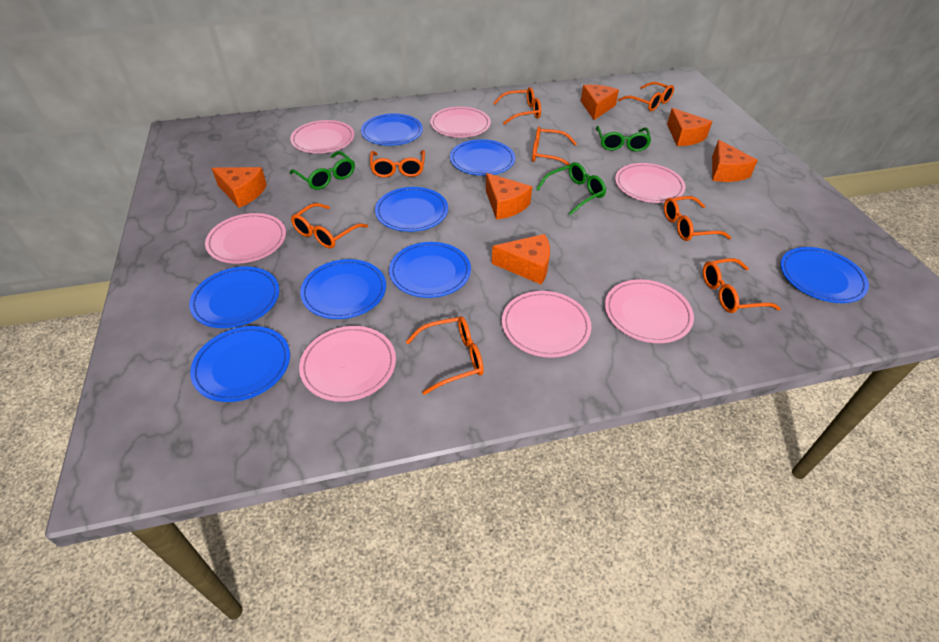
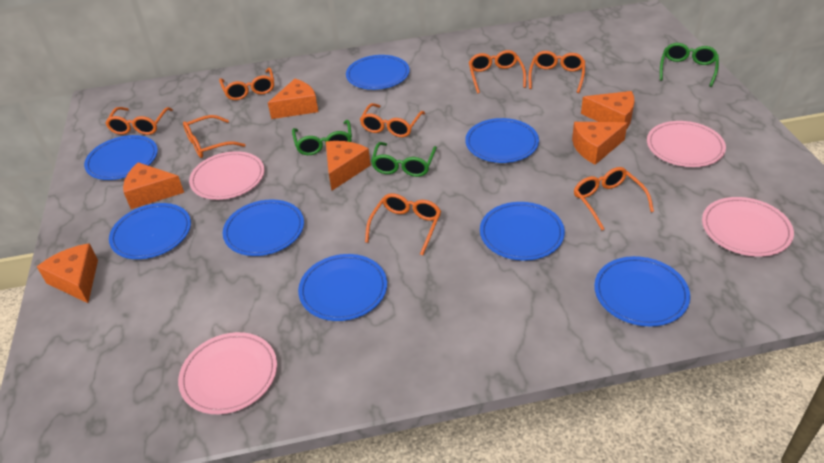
pink plate: [205,213,286,263] [290,120,354,153] [299,326,396,402] [430,107,491,137] [502,291,591,358] [605,279,694,343] [615,163,685,203] = 7 -> [178,332,277,414] [189,151,264,200] [647,121,726,167] [702,197,794,257] = 4

